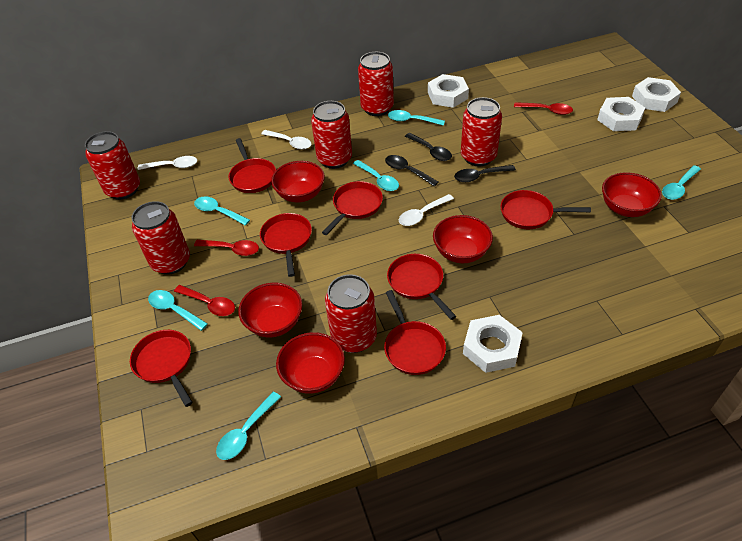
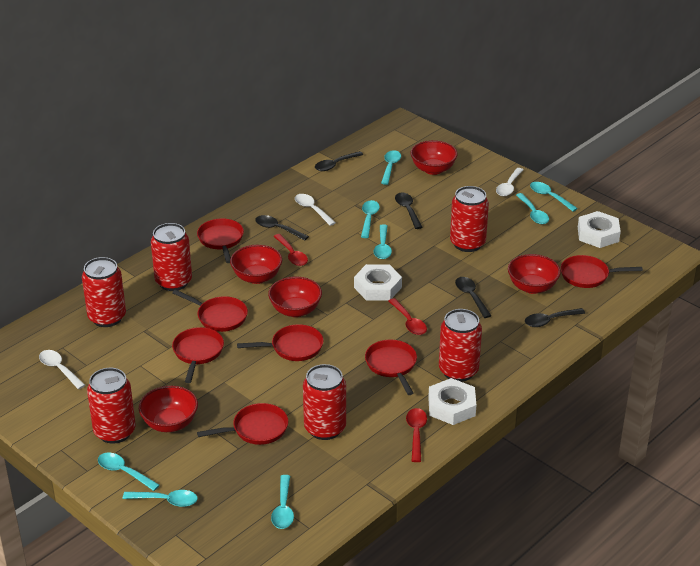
black spoon: [385,155,438,186] [405,133,452,161] [454,165,516,182] = 3 -> [255,215,309,241] [315,151,364,171] [395,193,422,229] [455,277,492,318] [525,308,585,327] = 5
turquoise spoon: [148,290,208,331] [194,196,250,226] [216,391,281,460] [353,160,399,191] [388,110,445,126] [662,165,701,200] = 6 -> [98,453,160,491] [123,490,198,507] [271,475,294,529] [361,200,380,238] [374,224,392,259] [381,150,401,185] [516,193,549,224] [530,182,578,212] = 8
white nut: [428,74,469,108] [463,315,523,373] [597,97,645,131] [632,77,681,112] = 4 -> [354,264,402,301] [428,378,476,425] [578,211,621,248] = 3

